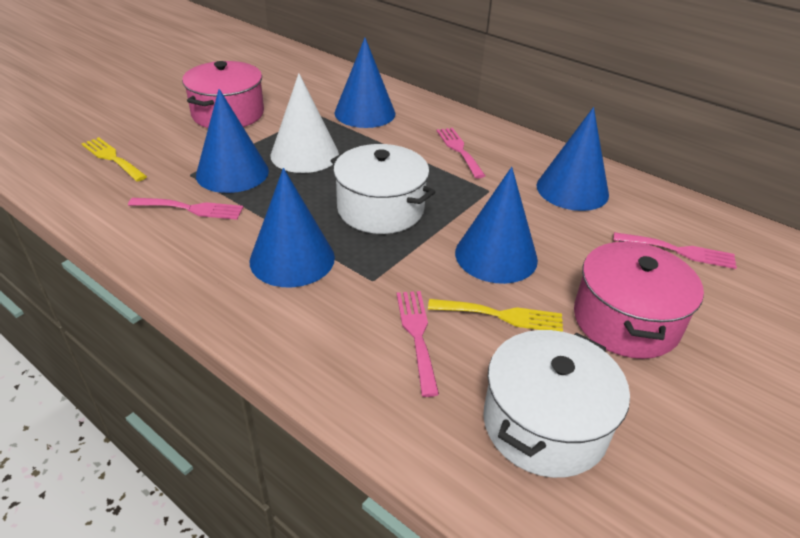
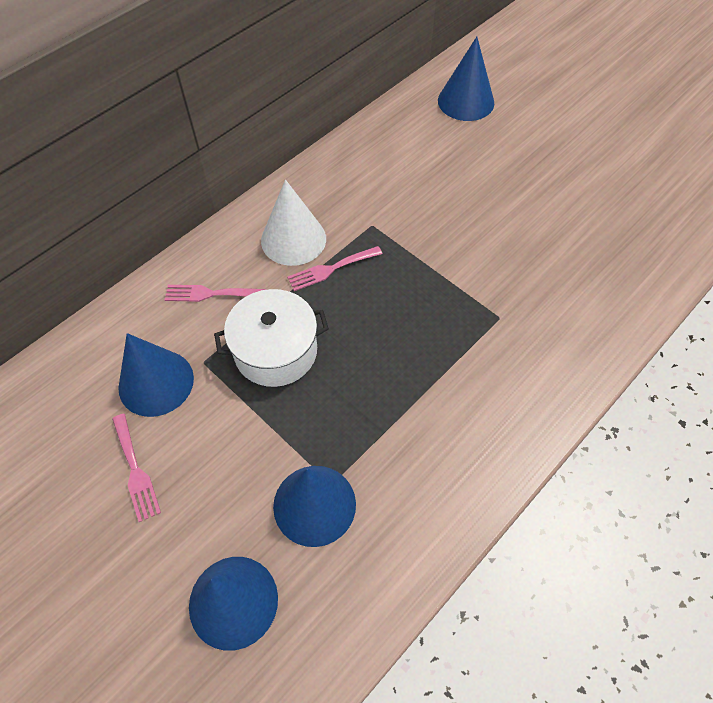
blue cone: [196,89,269,193] [250,168,335,288] [334,38,395,128] [455,167,538,284] [537,107,609,211] = 5 -> [118,333,194,417] [189,557,278,651] [273,466,356,547] [438,37,494,121] = 4
pink fork: [128,198,244,220] [397,291,439,397] [437,128,485,178] [613,232,737,269] = 4 -> [112,414,161,522] [165,285,267,302] [287,246,382,291] = 3
pink pot: [182,61,264,128] [574,241,704,359] = 2 -> none = 0
white pot: [331,144,435,234] [483,330,630,478] = 2 -> [214,289,329,387] = 1
yellow fork: [81,137,147,182] [428,299,563,332] = 2 -> none = 0

